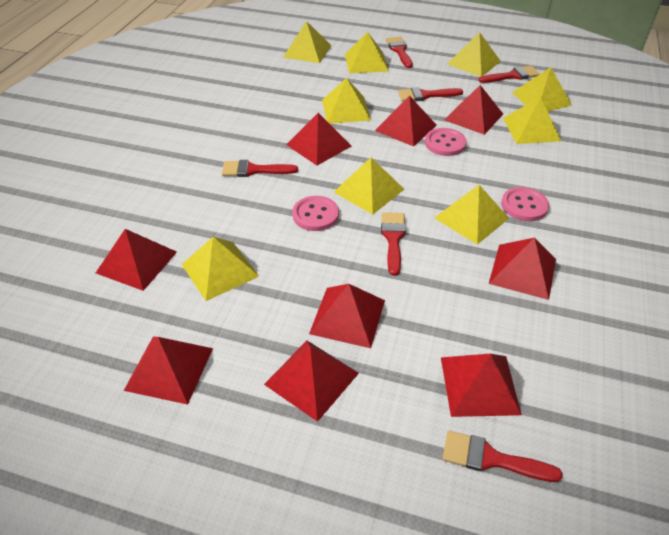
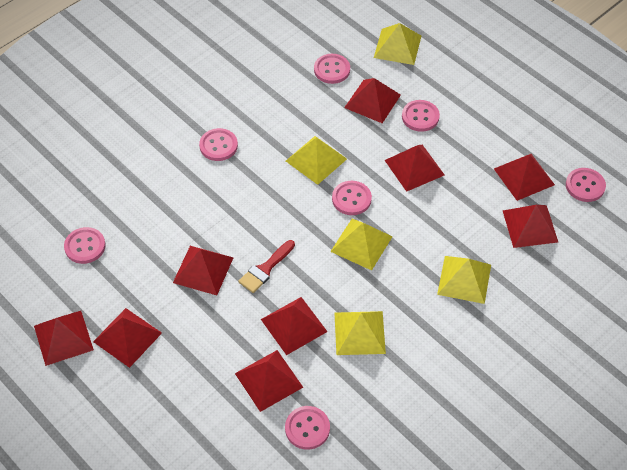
pink button: [292,196,339,231] [425,128,467,156] [501,187,549,221] = 3 -> [64,227,106,264] [199,128,238,161] [285,406,330,450] [314,54,350,84] [332,181,372,215] [402,100,440,132] [566,168,606,202] = 7
red brush: [222,160,298,177] [381,212,406,276] [386,37,413,68] [398,87,463,102] [443,431,563,482] [479,66,540,83] = 6 -> [238,240,295,293] = 1
yellow pyramid: [182,237,259,301] [283,21,331,63] [322,78,371,124] [334,157,404,215] [345,32,389,73] [434,185,509,245] [447,32,501,77] [503,97,561,144] [512,67,572,111] = 9 -> [286,136,347,185] [330,219,393,271] [334,311,386,355] [374,23,421,65] [437,256,491,304] = 5

